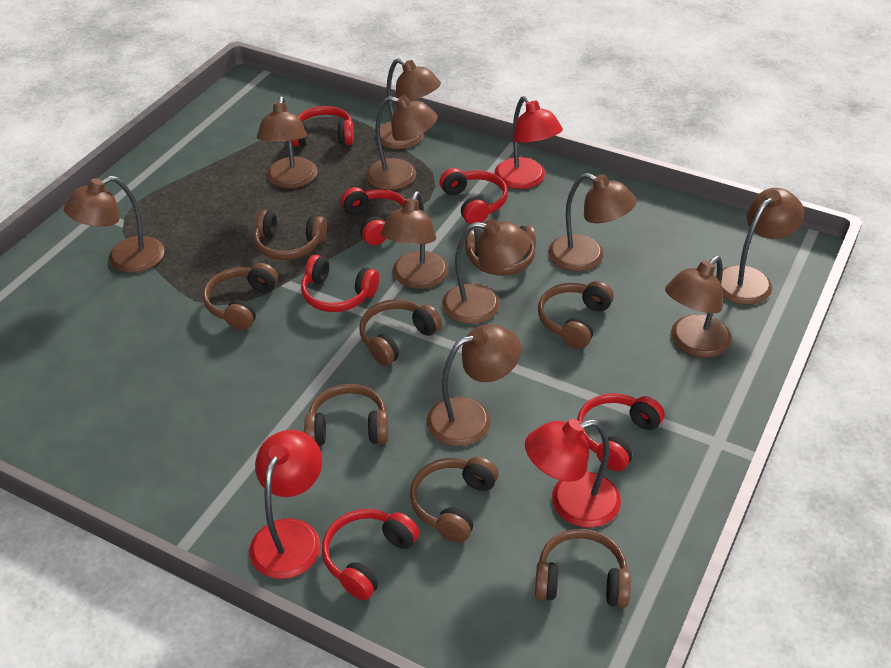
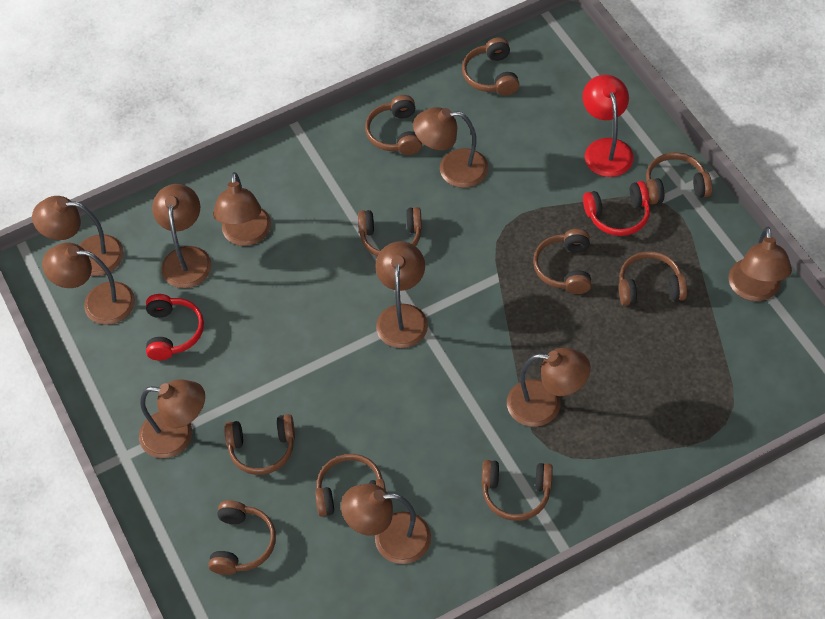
brown headphones: [203,263,278,330] [254,209,327,260] [304,384,388,446] [359,299,442,366] [410,457,499,543] [465,225,536,276] [535,529,631,608] [538,281,614,348] = 8 -> [208,500,276,575] [224,414,295,475] [315,454,386,517] [358,207,422,257] [365,95,422,155] [462,37,519,95] [482,460,553,521] [533,229,591,294] [619,251,687,306] [646,152,712,204] = 10
red headphones: [292,106,354,146] [301,255,379,312] [322,509,419,600] [341,187,405,245] [440,168,508,224] [577,393,664,471] = 6 -> [146,294,204,360] [583,181,650,236] = 2
red lamp: [250,430,322,579] [494,96,563,189] [525,419,621,528] = 3 -> [582,75,634,177] = 1

